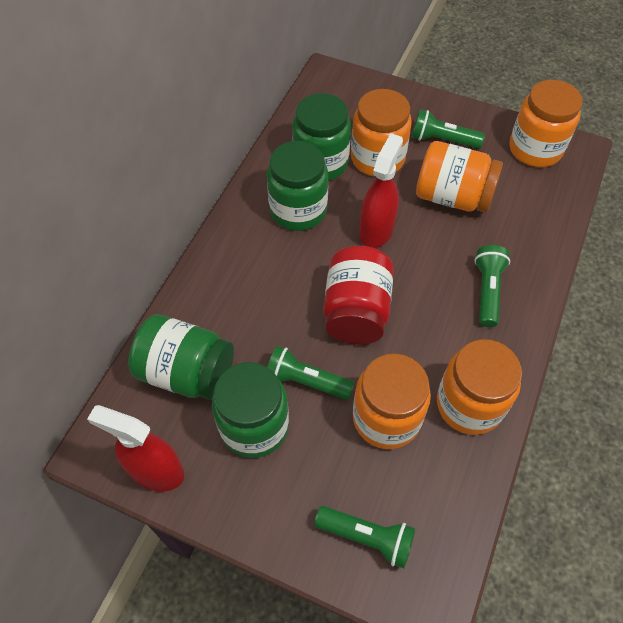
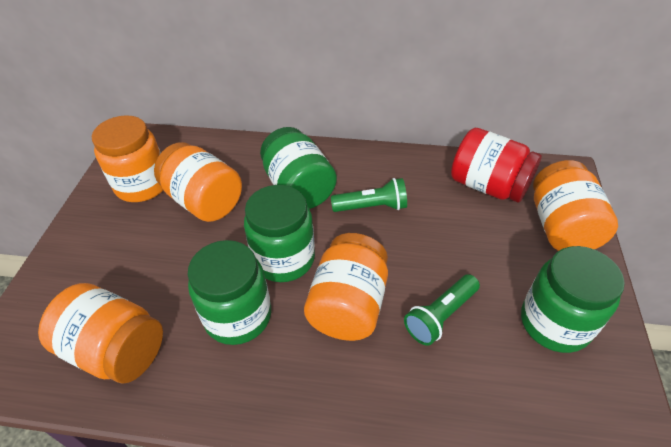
green flashlight: [267,346,354,400] [314,506,415,568] [412,109,485,148] [475,245,510,327] = 4 -> [331,178,407,212] [404,274,480,346] = 2
red spray bottle: [87,405,184,492] [359,133,403,248] = 2 -> none = 0

